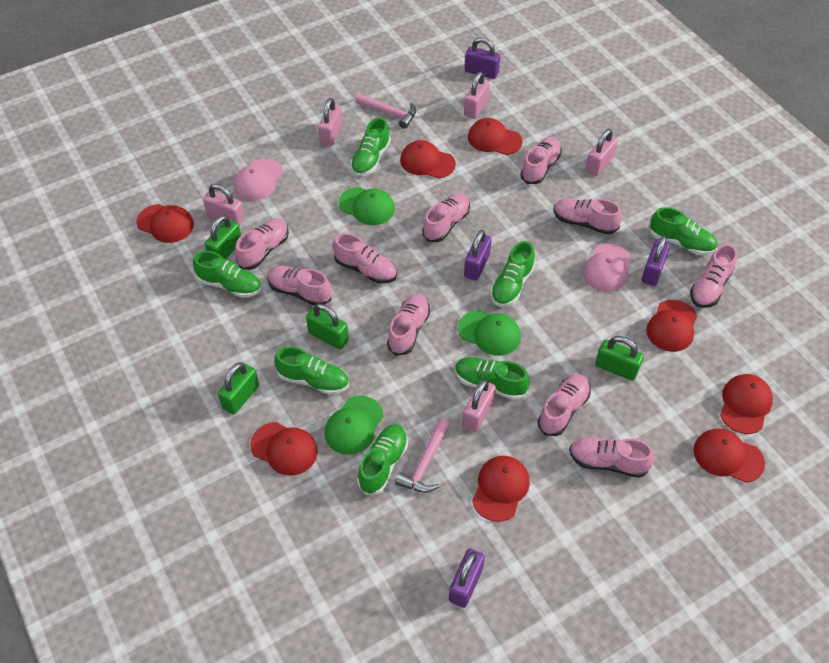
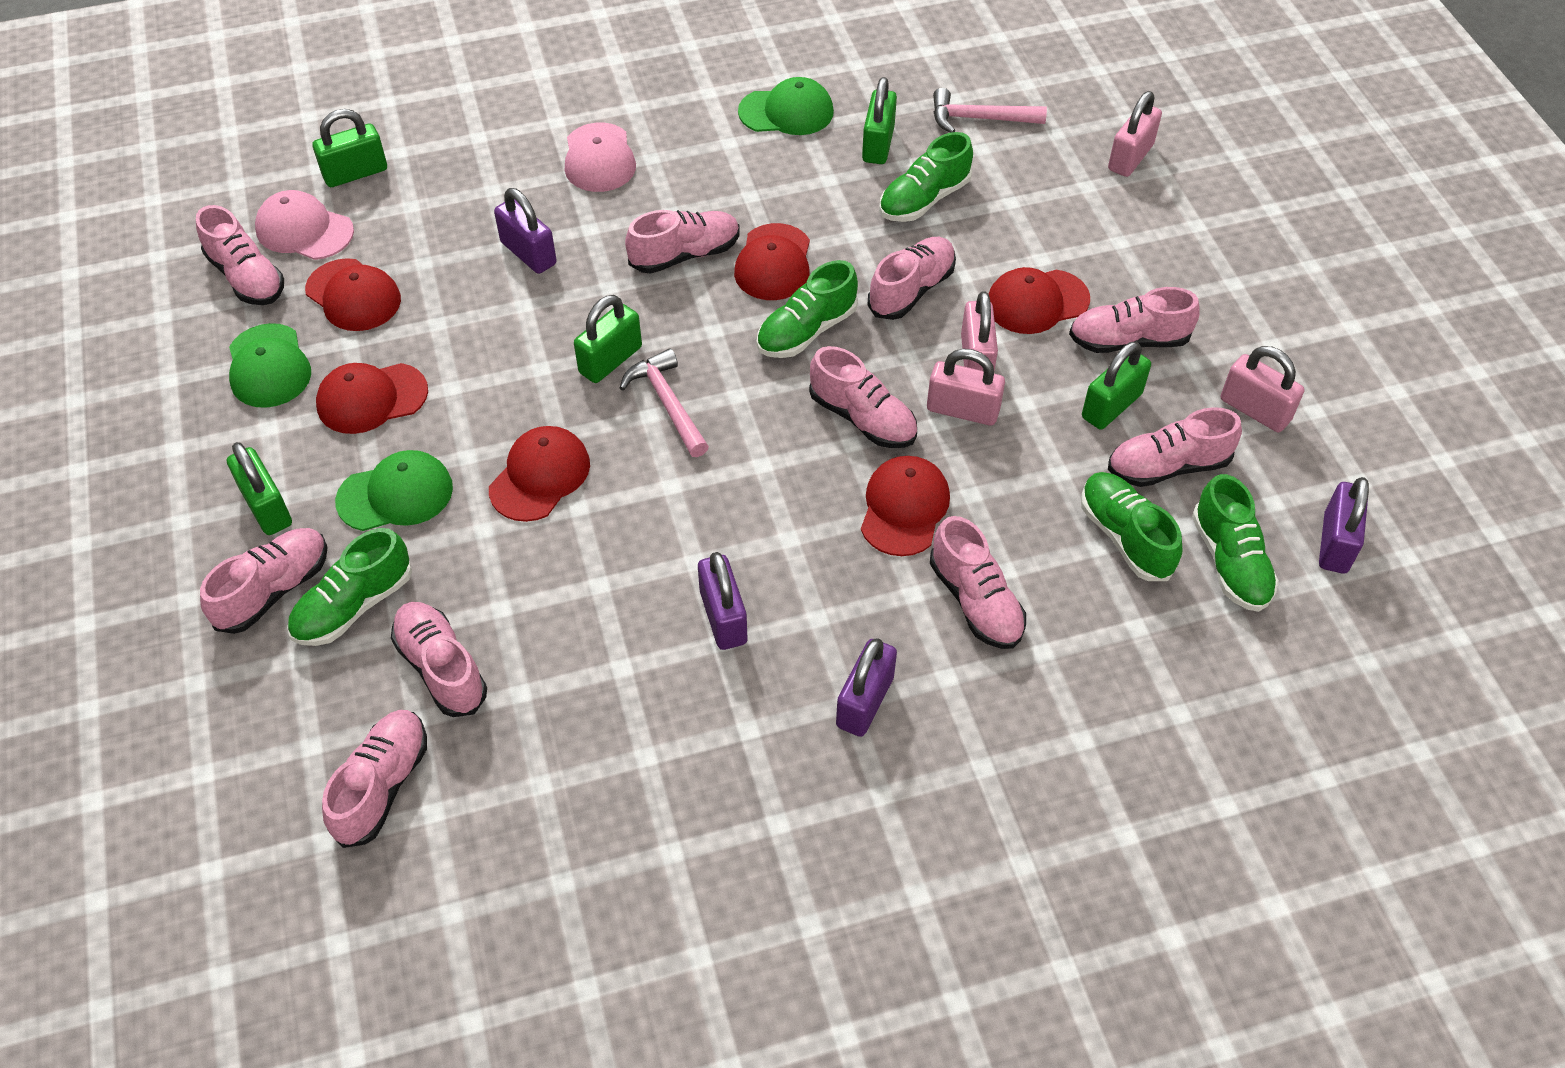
green padlock: [205,215,241,259] [218,362,259,415] [306,304,349,349] [595,336,644,381] = 4 -> [227,442,292,535] [313,109,387,187] [574,295,642,383] [862,77,897,164] [1082,342,1151,429] = 5
green shoe: [193,251,262,298] [274,346,349,395] [351,117,391,176] [357,424,408,495] [455,357,530,400] [491,241,535,307] [649,207,717,255] = 7 -> [287,528,412,646] [757,260,858,358] [879,132,973,222] [1081,472,1182,581] [1192,474,1279,612] = 5
pink padlock: [203,184,245,226] [318,98,343,146] [462,379,496,432] [464,72,490,119] [586,129,618,176] = 5 -> [927,349,1005,426] [961,291,998,371] [1108,91,1162,177] [1221,346,1304,432] = 4
red cap: [136,204,194,243] [250,422,318,476] [400,140,456,178] [468,118,523,155] [472,456,530,522] [646,300,697,352] [693,429,765,483] [720,374,773,434] = 8 -> [305,258,401,331] [316,363,428,434] [489,426,590,522] [734,223,810,300] [861,456,950,556] [989,267,1090,334] = 6

